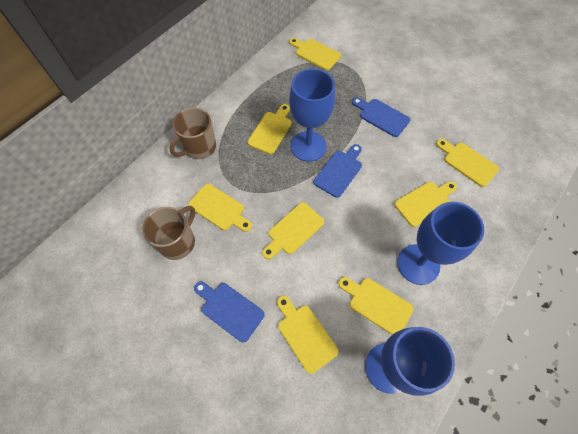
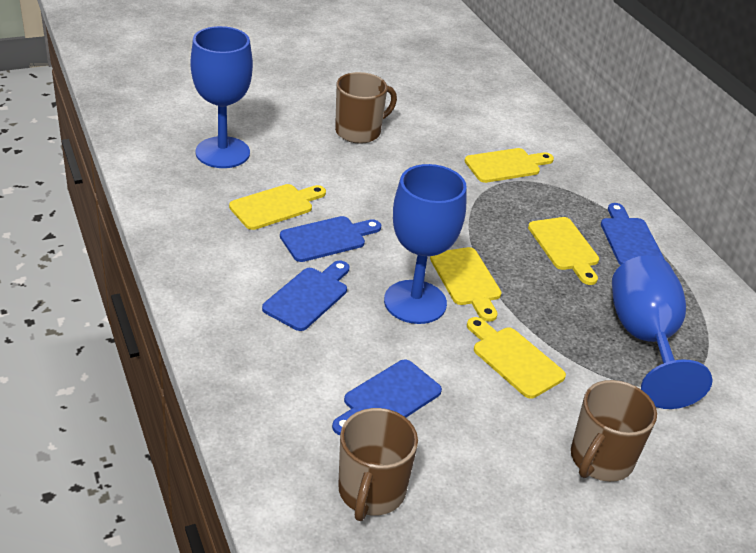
blue cutting board: [194,281,265,342] [314,144,362,198] [352,97,410,137] = 3 -> [262,261,349,331] [280,216,381,262] [332,360,442,435] [601,203,665,265] = 4
brown mug: [142,206,195,260] [169,107,216,159] = 2 -> [335,72,397,144] [338,408,418,521] [571,380,657,482] = 3
yellow cutting board: [188,184,252,232] [248,104,291,154] [262,202,324,259] [277,296,339,374] [289,38,341,70] [338,277,414,335] [394,181,457,227] [436,139,499,187] = 8 -> [229,184,326,230] [430,247,502,322] [465,148,554,183] [467,317,566,398] [528,217,599,285] = 5

